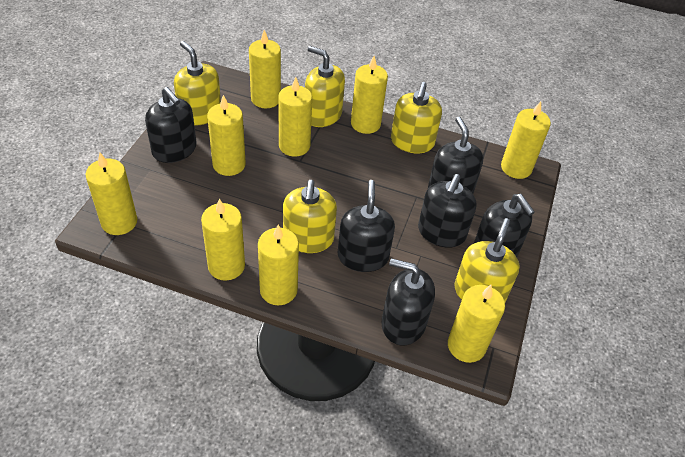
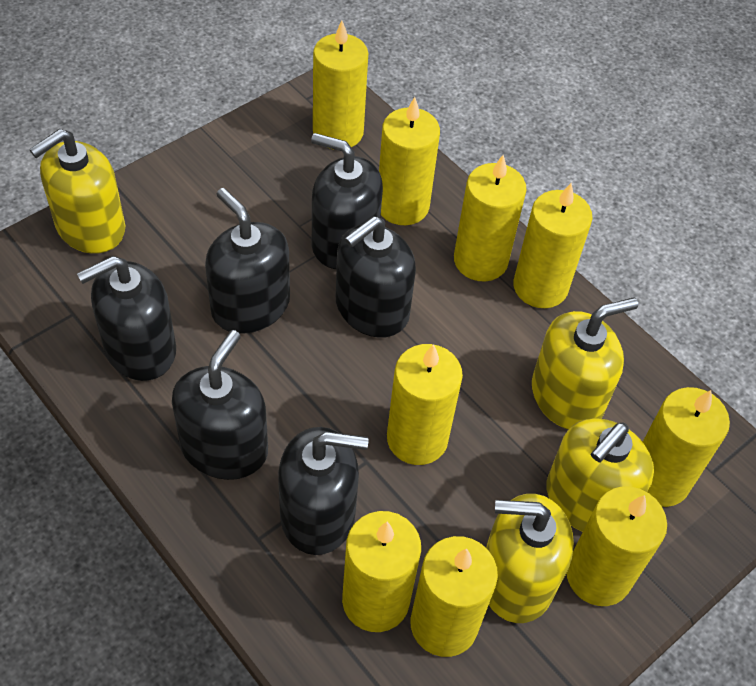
yellow soap dispenser: [174,41,221,126] [283,180,337,253] [305,46,345,127] [391,82,442,153] [454,218,520,302] = 5 -> [29,129,125,254] [486,494,574,623] [532,297,638,429] [546,418,654,532] = 4

